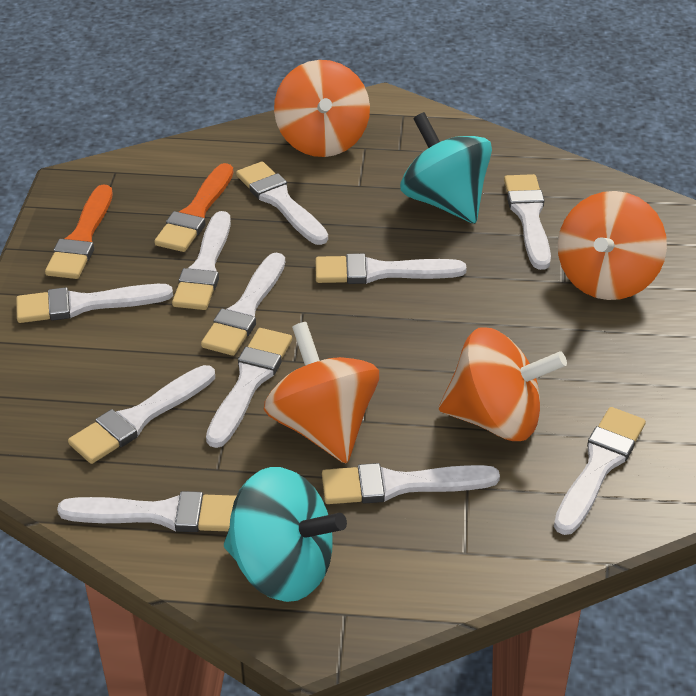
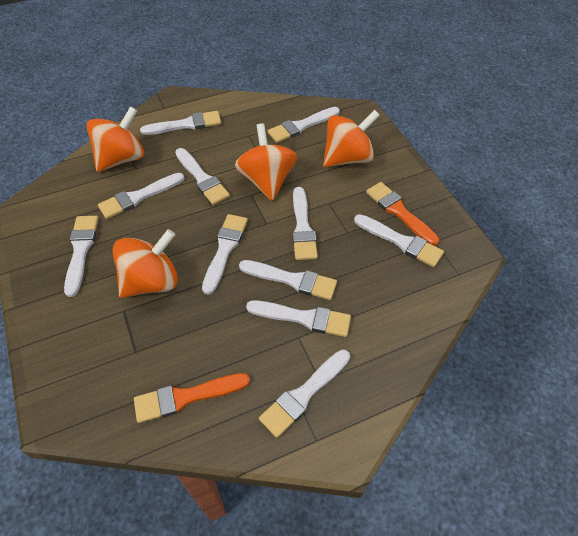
turquoise spinning top: [224,467,347,602] [400,112,492,223] = 2 -> none = 0

